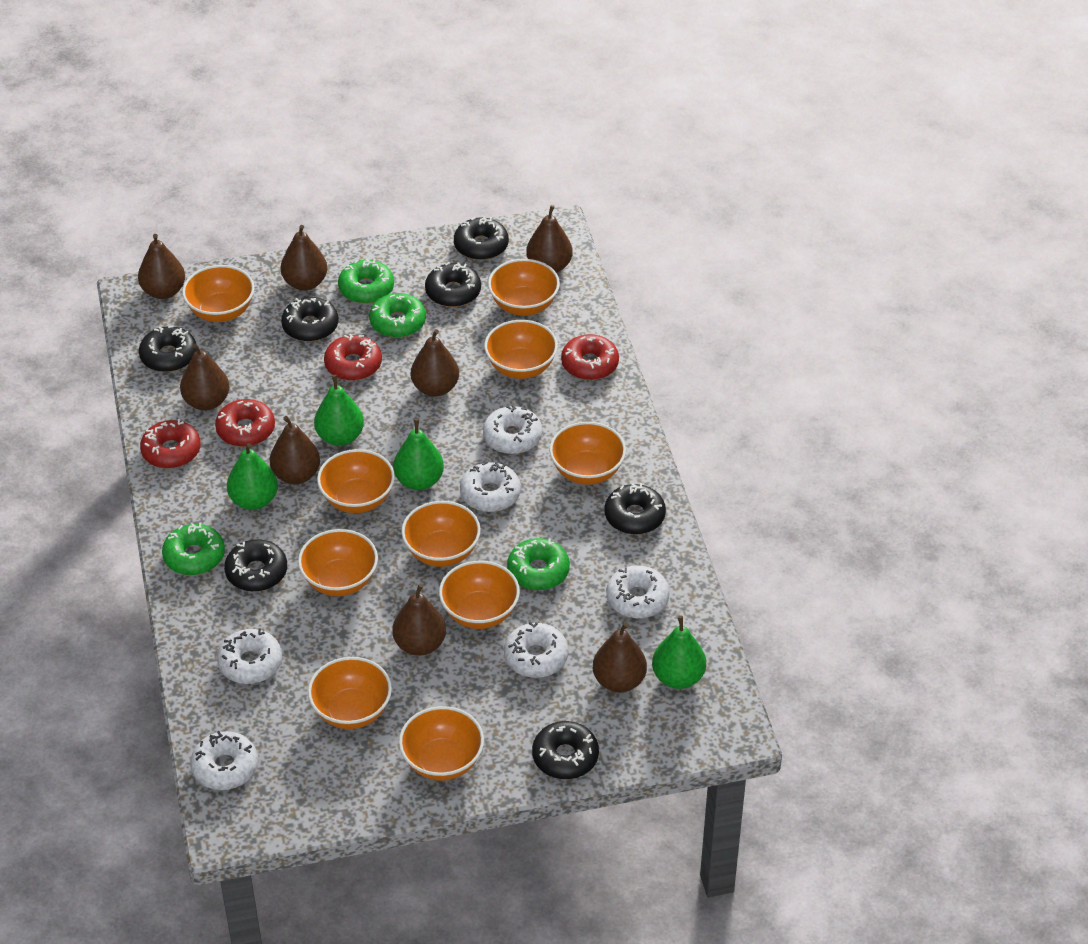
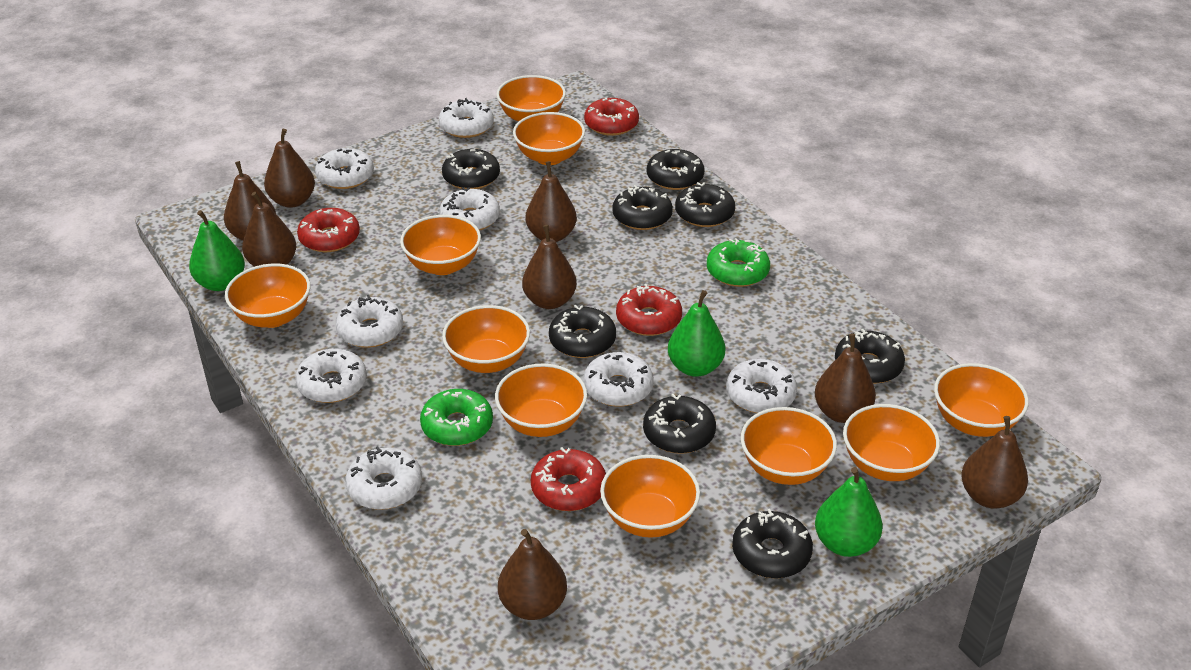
black donut: [139,325,197,372] [224,539,287,592] [281,297,339,342] [425,262,481,307] [454,217,509,260] [532,721,599,779] [604,483,666,534] = 7 -> [442,149,500,189] [549,305,616,358] [612,185,673,230] [643,394,716,454] [647,149,704,190] [675,182,735,227] [732,509,813,578] [835,329,905,384] = 8
green donut: [162,523,225,575] [338,259,394,304] [369,293,426,338] [507,538,570,590] = 4 -> [420,389,493,446] [707,238,770,287] = 2
green pear: [227,443,278,510] [314,375,364,446] [393,419,444,490] [652,616,706,689] = 4 -> [189,210,245,291] [668,290,725,377] [815,467,883,557] = 3
white donut: [190,731,258,790] [217,628,282,684] [460,461,521,512] [483,405,542,454] [504,622,568,678] [606,565,670,618] = 6 -> [295,349,367,403] [315,148,374,189] [336,295,403,348] [345,446,422,510] [439,98,494,138] [439,187,500,231] [583,352,654,407] [726,359,797,413] = 8

